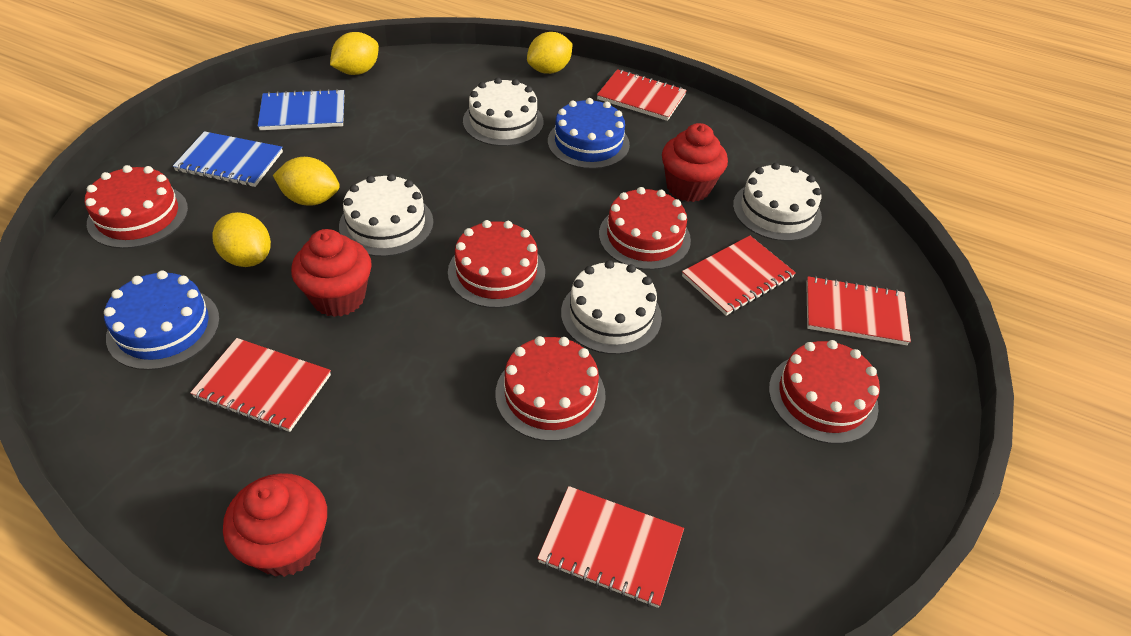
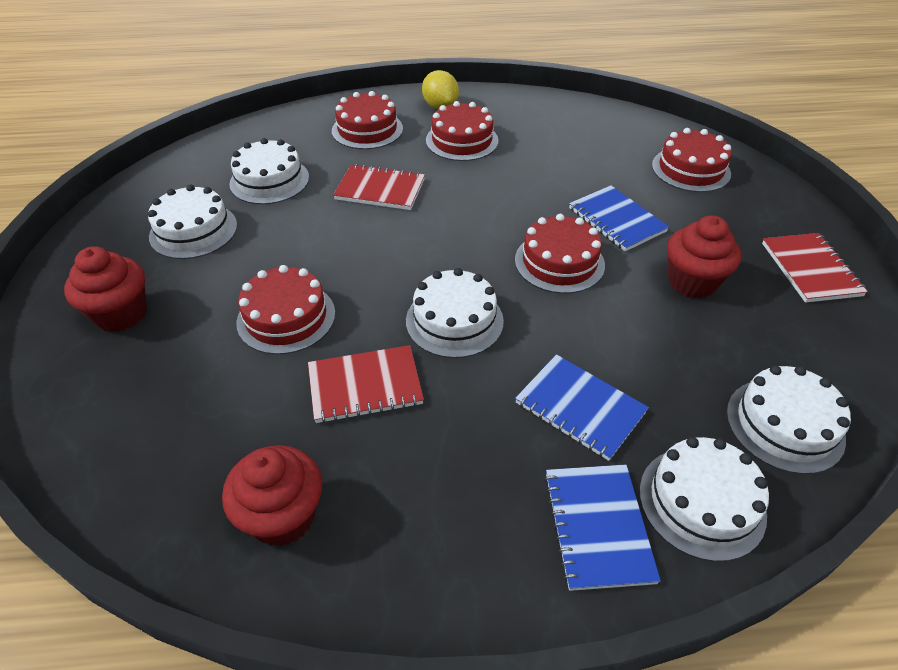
blue cake: [104,271,220,370] [548,98,630,169] = 2 -> none = 0
blue notebook: [173,131,283,187] [258,89,344,130] = 2 -> [515,354,649,461] [544,465,661,591] [569,185,669,251] = 3
red notebook: [190,338,331,432] [537,486,684,608] [597,69,687,121] [682,236,796,316] [806,276,911,345] = 5 -> [308,345,424,423] [333,164,425,210] [762,233,868,303] = 3
white cake: [339,174,433,257] [463,77,544,146] [561,260,662,354] [733,163,822,241] = 4 -> [148,184,237,259] [229,138,309,204] [406,268,504,358] [640,437,769,562] [727,365,851,474] = 5
yellow lemon: [213,212,271,267] [273,157,340,206] [330,32,379,75] [527,32,572,74] = 4 -> [422,70,459,109] = 1

